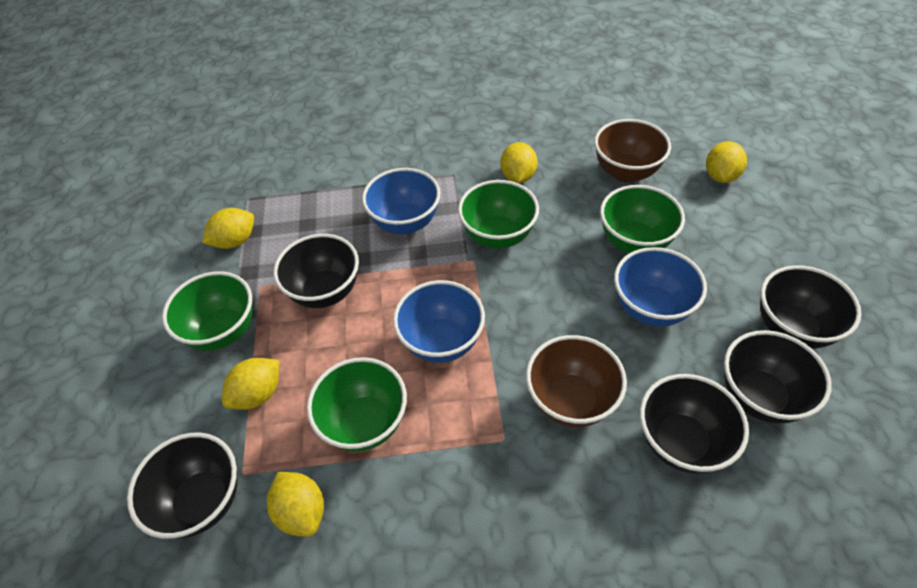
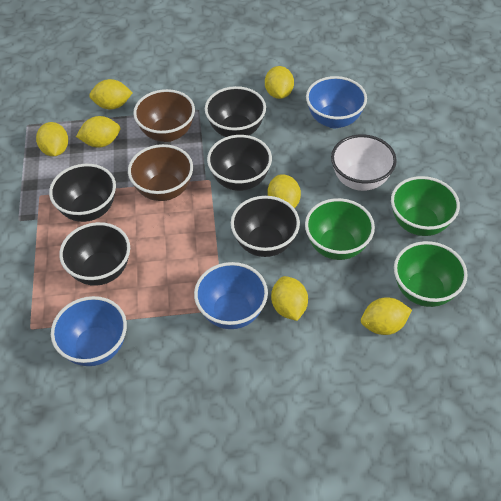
green bowl: [162,271,253,351] [307,357,407,451] [458,180,539,249] [600,185,685,253] = 4 -> [305,198,375,260] [391,176,460,236] [394,241,468,307] = 3
white bowl: none = 0 -> [331,134,397,191] = 1
yellow lemon: [202,208,254,249] [222,358,279,410] [267,472,324,537] [500,142,538,183] [706,141,747,183] = 5 -> [36,122,68,156] [76,116,120,148] [89,79,133,110] [265,66,294,99] [268,174,301,208] [271,276,308,321] [361,298,412,335] = 7

